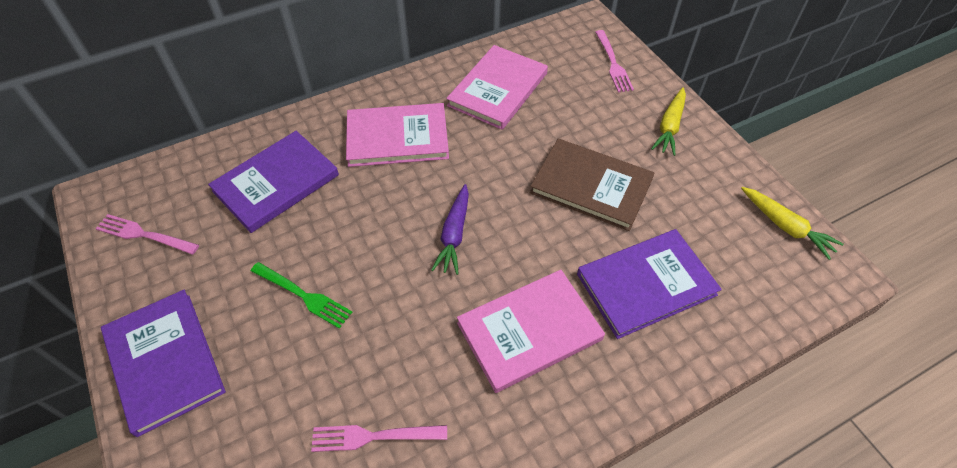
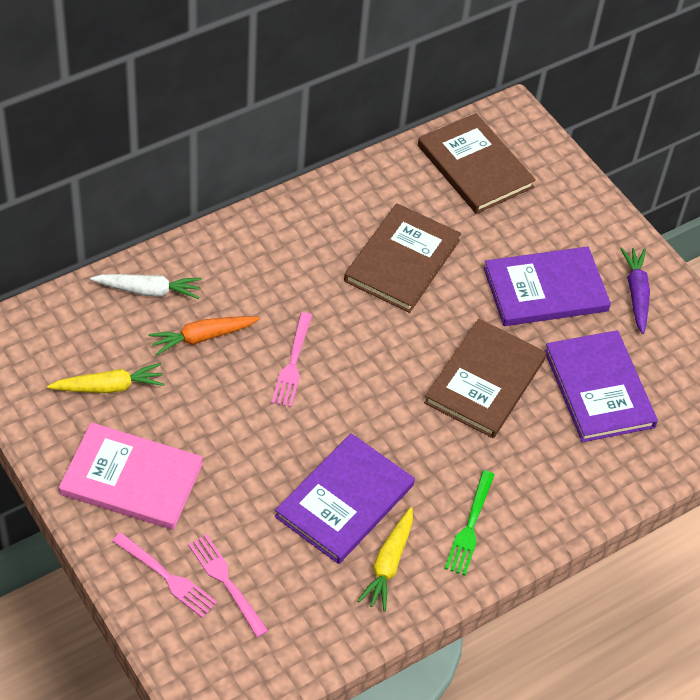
brown book: [530,138,655,231] = 1 -> [344,203,461,313] [418,113,536,214] [424,319,547,438] = 3
orange carrot: none = 0 -> [148,316,260,355] = 1
pink book: [346,103,449,167] [446,45,548,130] [457,270,605,393] = 3 -> [59,422,203,530] = 1
white carrot: none = 0 -> [90,274,202,299] = 1

